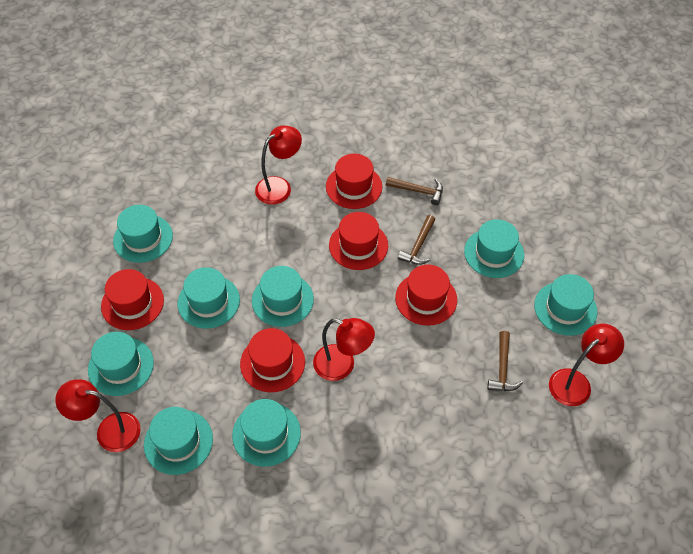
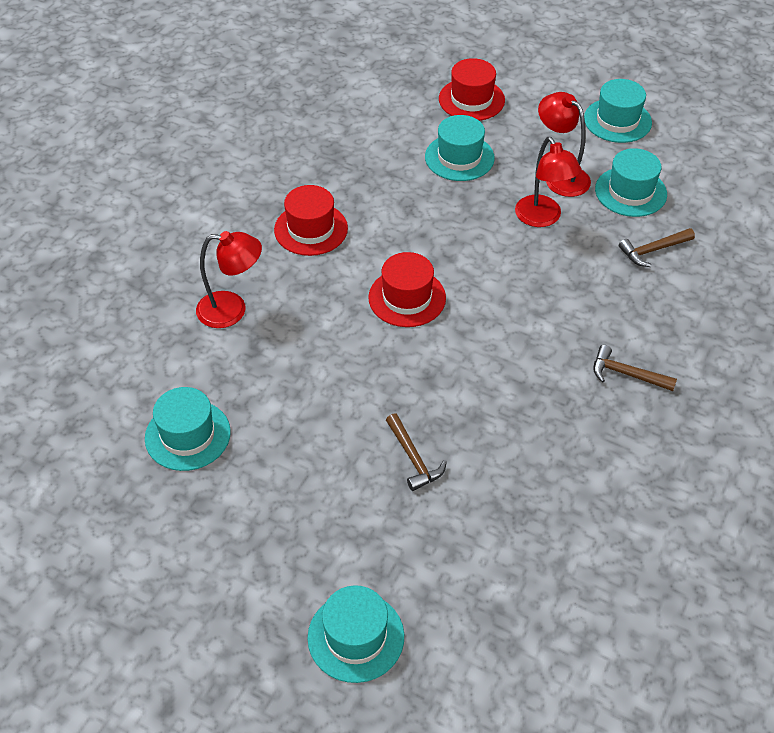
red hat: [101,269,164,330] [240,328,305,392] [326,154,382,209] [329,212,388,270] [395,265,457,326] = 5 -> [274,185,348,256] [368,252,446,327] [439,58,505,121] = 3
red lamp: [55,379,141,452] [255,125,302,205] [313,318,375,381] [549,324,624,406] = 4 -> [196,231,262,328] [515,137,582,227] [538,92,591,197] = 3
turquoise hat: [88,332,154,396] [113,205,173,263] [144,407,213,475] [178,267,240,329] [232,399,301,467] [252,266,314,327] [464,219,524,278] [534,274,597,336] = 8 -> [145,387,231,471] [307,586,404,683] [425,115,495,181] [584,79,652,143] [595,148,667,217] = 5

